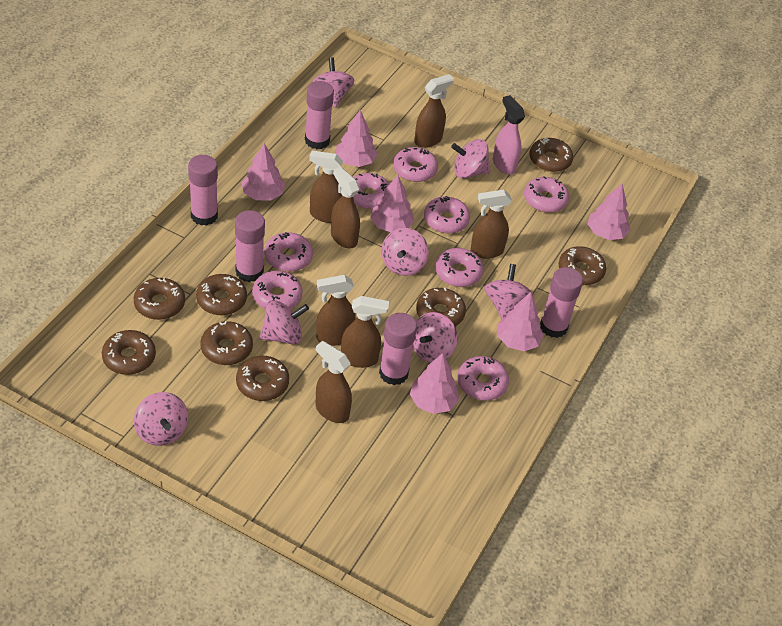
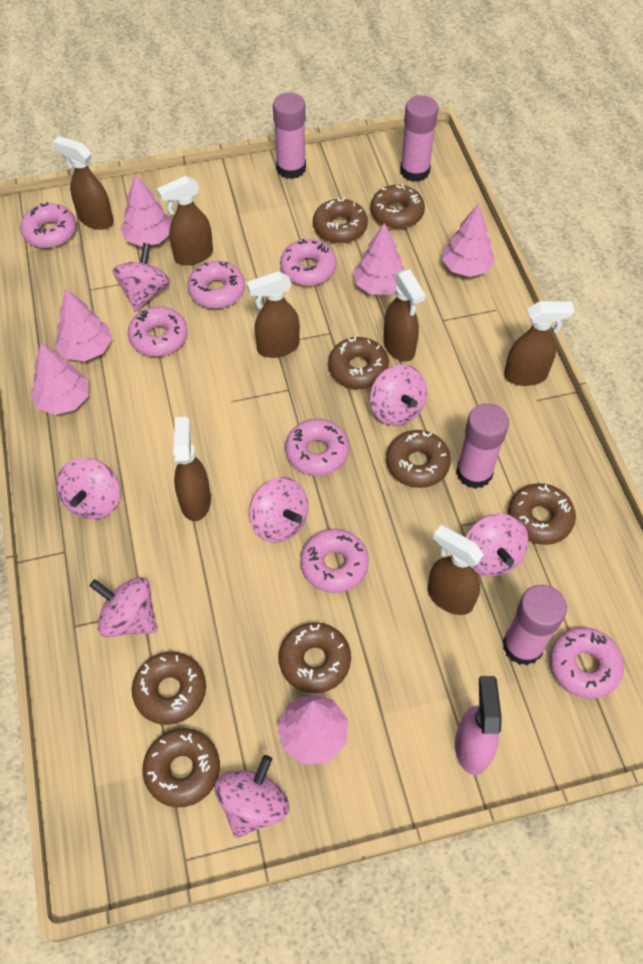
pink donut: [252,271,303,309] [264,232,313,272] [353,173,390,209] [393,147,438,182] [424,196,470,234] [435,248,484,287] [457,356,509,401] [524,176,569,213] = 8 -> [20,202,77,248] [128,306,188,357] [187,261,245,309] [280,239,337,286] [285,419,349,476] [300,529,369,593] [550,627,624,699] = 7
pink glue stick: [188,155,218,226] [235,210,265,282] [305,81,334,149] [379,313,417,385] [540,267,583,338] = 5 -> [273,93,306,179] [400,95,438,182] [456,403,509,489] [503,584,567,666] = 4

